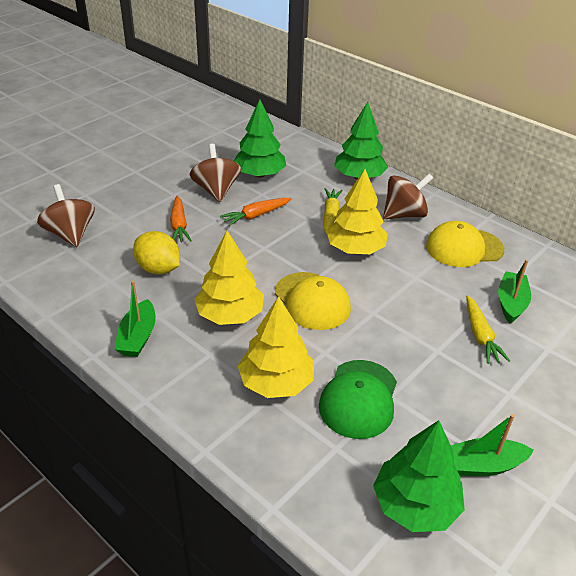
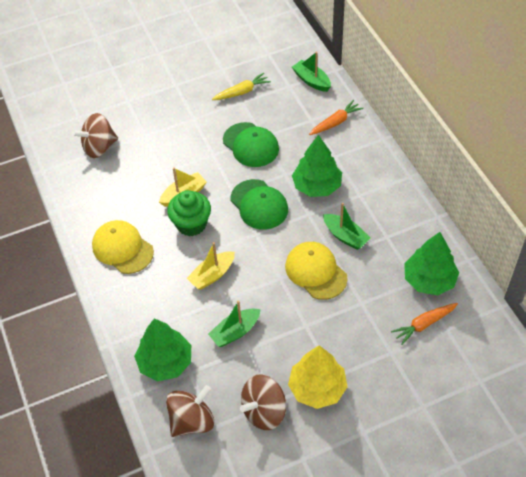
green cap: [319,360,397,439] = 1 -> [223,122,279,167] [231,179,288,230] = 2
green cupcake: none = 0 -> [167,190,211,236] = 1
yellow boat: none = 0 -> [159,167,207,207] [187,242,235,290] = 2
yellow carrot: [323,188,343,234] [466,295,510,364] = 2 -> [212,73,271,100] = 1
yellow lemon: [133,231,180,274] = 1 -> none = 0
yellow tree: [195,231,264,325] [238,296,314,398] [326,169,388,254] = 3 -> [288,345,348,409] = 1

